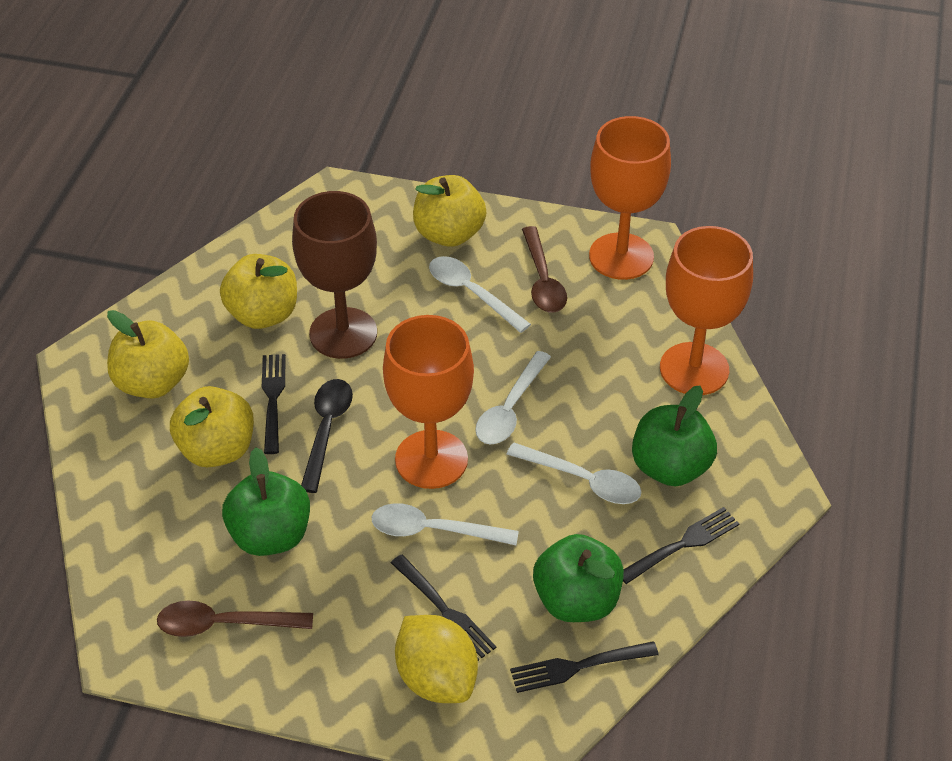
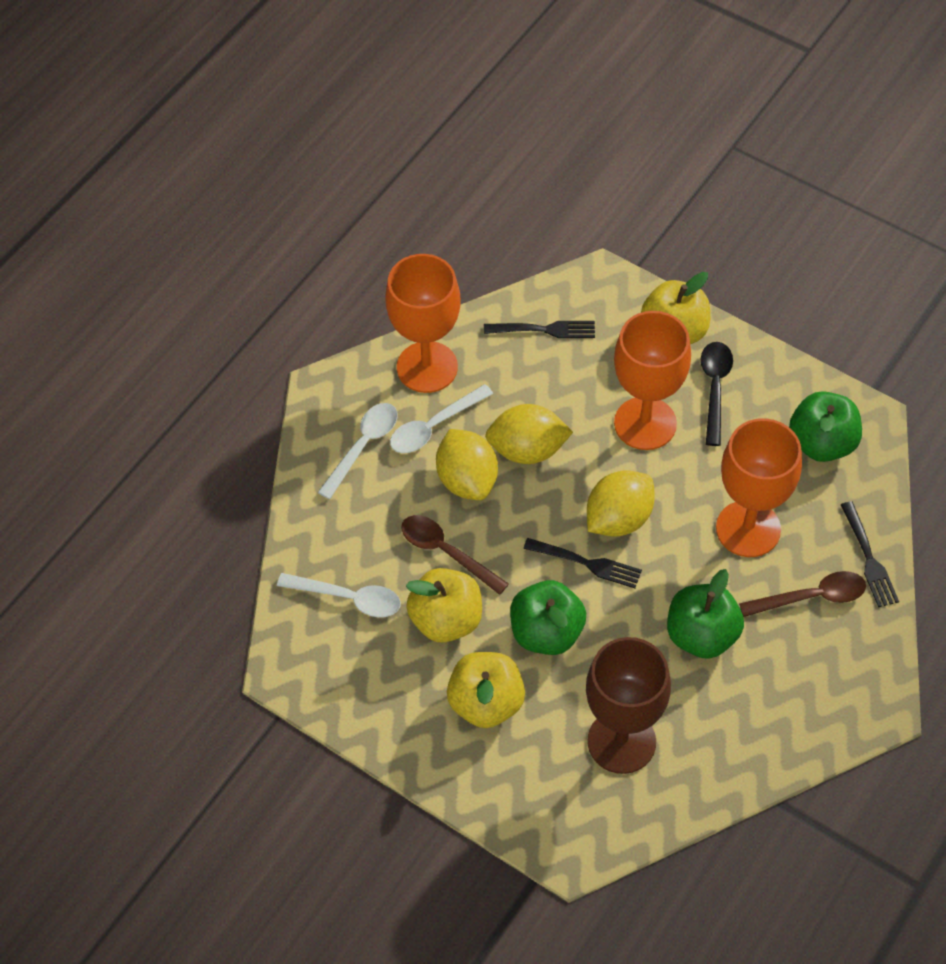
black fork: [262,354,286,454] [391,554,496,661] [510,641,659,693] [623,507,740,584] = 4 -> [484,321,595,338] [523,538,642,588] [841,501,899,607] = 3
white spoon: [372,503,519,545] [429,256,531,333] [475,351,551,444] [507,442,641,504] = 4 -> [277,573,401,617] [318,403,398,499] [390,384,493,453] = 3
yellow apple: [107,310,189,399] [170,386,254,467] [220,254,297,329] [413,175,486,247] = 4 -> [406,568,482,643] [447,652,525,728] [641,272,710,344] = 3
yellow lemon: [395,615,478,703] = 1 -> [436,429,498,500] [485,404,573,464] [587,470,655,537] = 3

